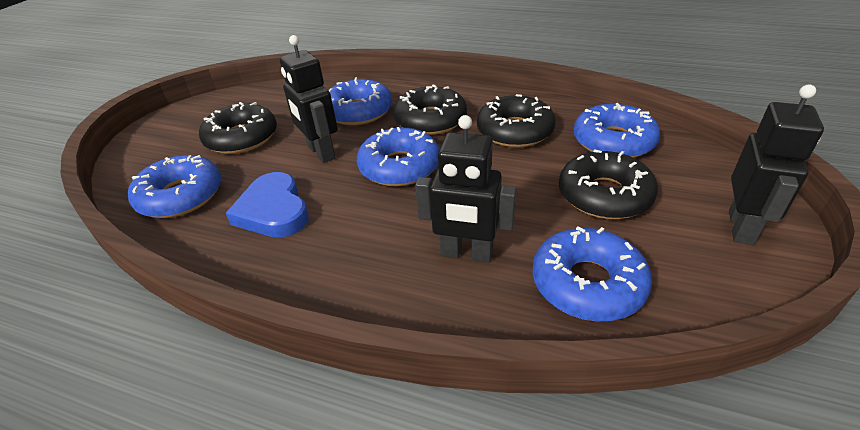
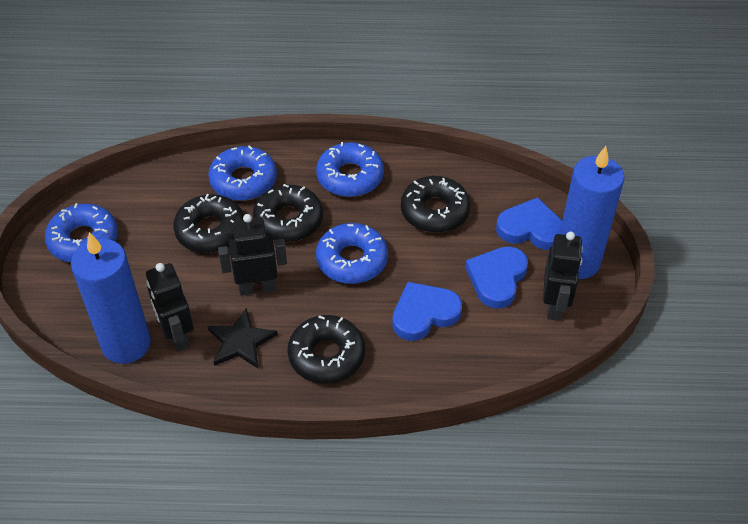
black star: none = 0 -> [207,308,278,368] = 1
blue candle: none = 0 -> [71,232,151,364] [560,146,625,279] = 2
blue donut: [128,155,221,218] [328,77,392,125] [357,127,440,187] [532,227,652,321] [574,103,660,158] = 5 -> [45,203,118,262] [208,145,277,201] [316,142,384,197] [316,223,388,284] = 4
blue heart: [226,172,309,238] = 1 -> [392,282,462,341] [465,246,528,309] [496,197,562,250] = 3

